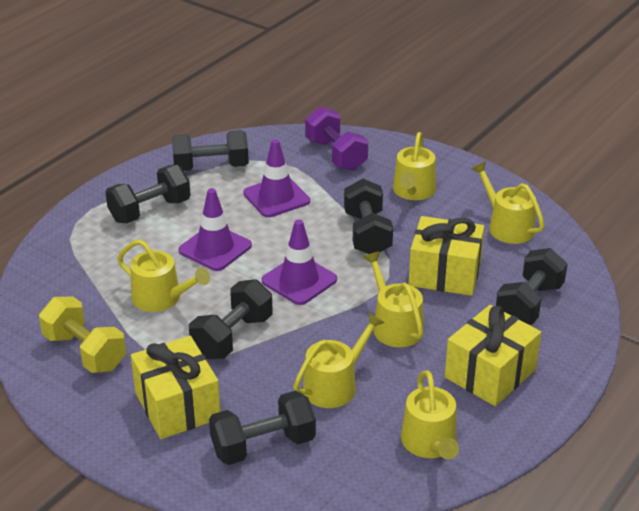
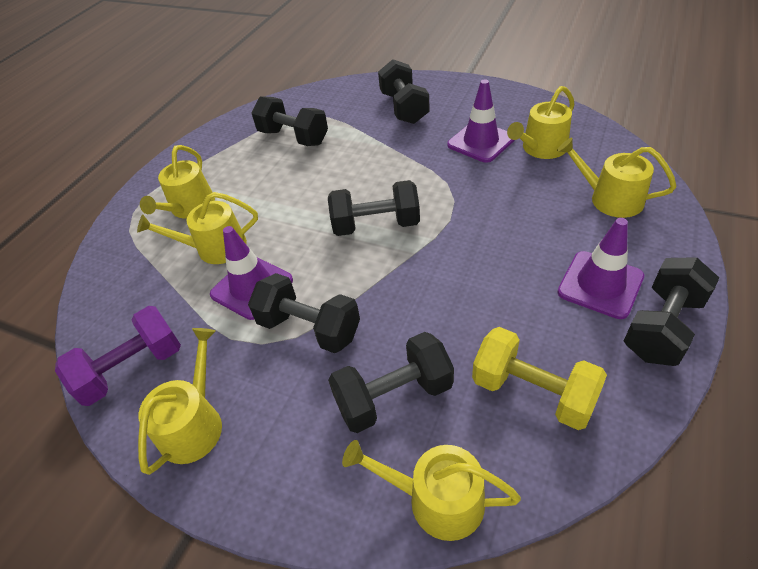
yellow gift: [131,336,221,439] [408,216,484,296] [445,305,541,406] = 3 -> none = 0

